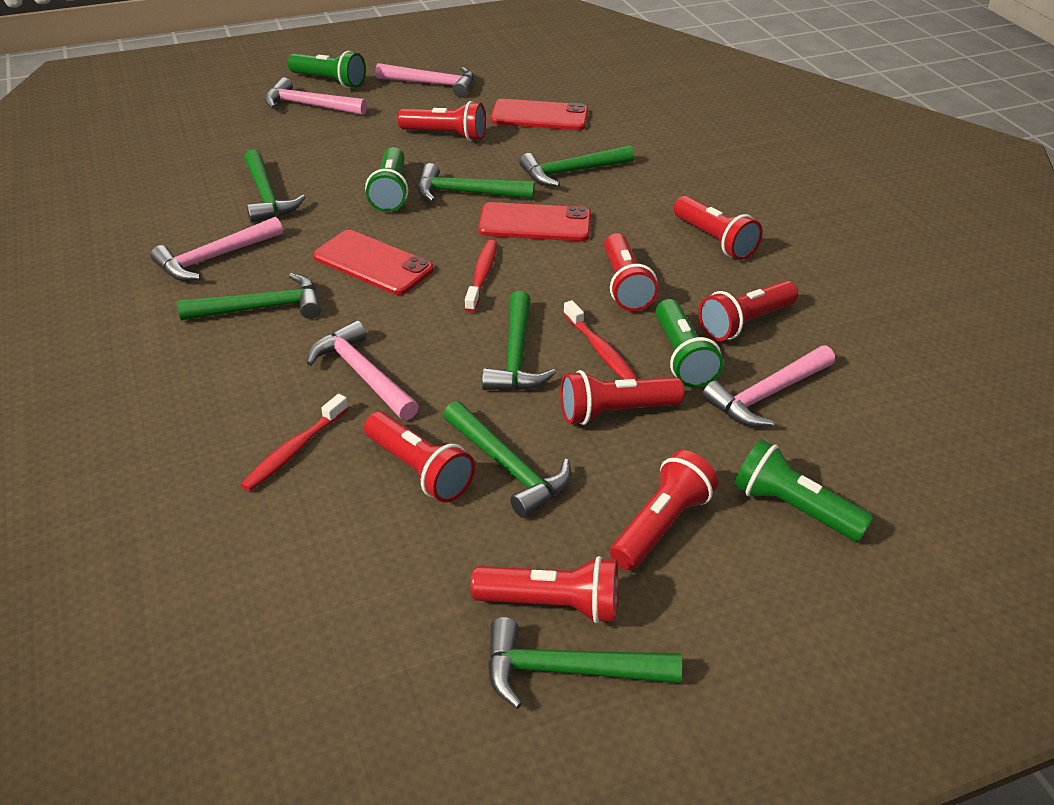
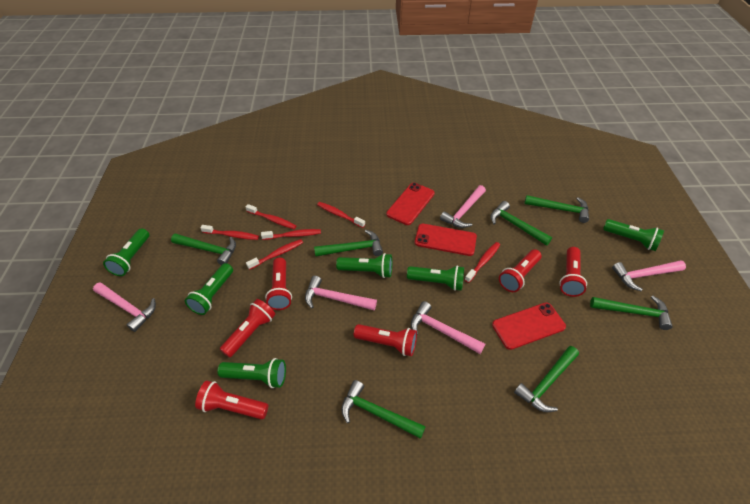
green flashlight: [288,51,366,88] [365,147,408,212] [655,299,723,388] [734,439,874,542] = 4 -> [103,228,149,276] [185,263,233,315] [217,358,286,388] [336,253,392,278] [407,265,464,291] [603,219,664,251] = 6
red flashlight: [364,412,475,502] [398,101,486,141] [471,556,618,623] [560,370,684,425] [604,233,658,311] [610,450,718,570] [673,196,763,260] [698,280,798,341] = 8 -> [195,381,268,419] [220,299,275,358] [265,258,292,310] [354,324,417,356] [499,249,541,292] [559,247,587,297] = 6
red toothbrush: [241,394,348,491] [465,240,497,312] [563,300,638,380] = 3 -> [200,225,259,240] [246,204,296,229] [246,239,303,270] [261,229,321,240] [317,202,365,228] [465,242,500,283] = 6

